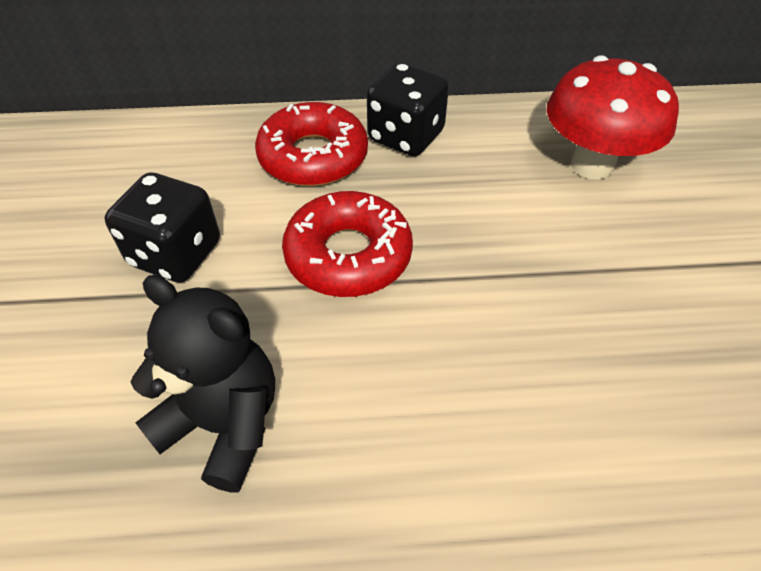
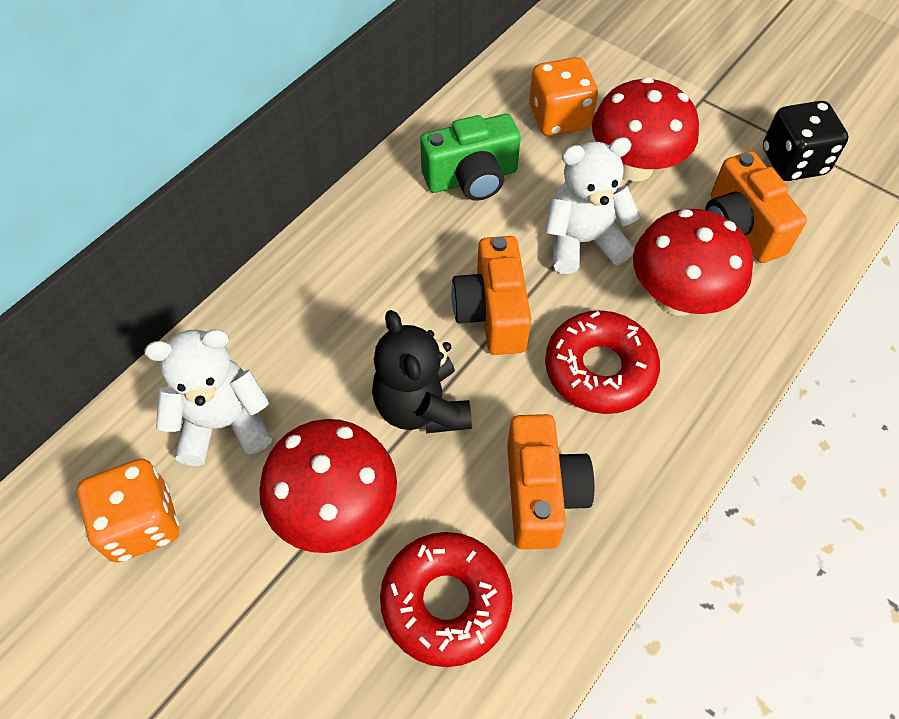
black dice: [105,172,220,283] [367,63,449,156] = 2 -> [763,101,849,181] = 1
green camera: none = 0 -> [420,114,521,201] = 1
orange camera: none = 0 -> [451,236,531,355] [507,414,594,550] [705,151,807,263] = 3
orange dice: none = 0 -> [77,459,179,562] [529,57,598,136] = 2
red mushroom: [547,55,679,180] = 1 -> [259,419,397,553] [592,77,699,182] [633,209,753,316] = 3
white teddy bear: none = 0 -> [144,329,272,466] [545,137,641,274] = 2

